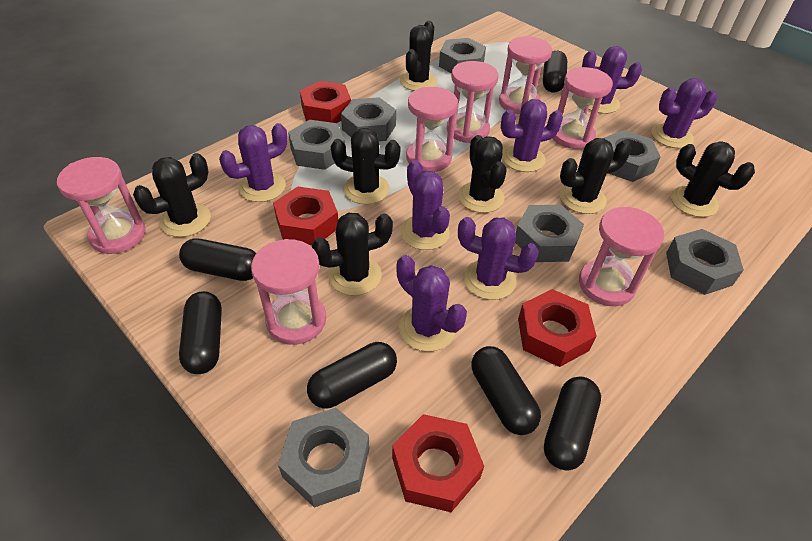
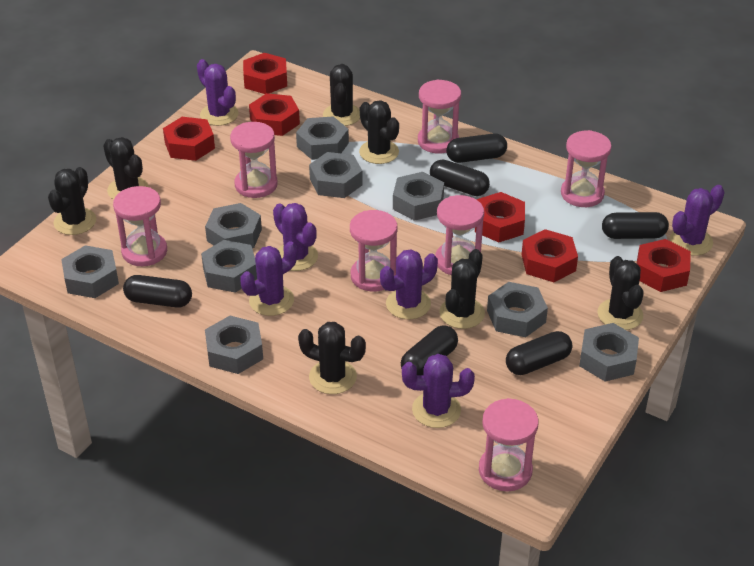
grey nut: [278,408,369,508] [288,120,345,170] [341,97,396,141] [439,38,486,74] [515,205,584,262] [604,130,661,182] [666,229,744,295] = 7 -> [61,245,119,298] [201,240,257,293] [205,203,262,248] [205,316,263,374] [296,116,349,160] [309,152,363,198] [393,172,444,221] [487,282,548,337] [579,323,639,382] = 9
purple cactus: [219,123,288,202] [396,255,467,352] [400,160,450,250] [458,217,539,300] [501,99,563,172] [582,46,642,114] [651,78,717,148] = 7 -> [197,59,239,126] [240,241,297,316] [273,203,318,271] [380,249,438,319] [402,354,475,428] [670,185,725,255] = 6
red nut: [273,187,338,245] [300,81,351,123] [392,414,484,512] [518,289,596,367] = 4 -> [163,117,215,161] [243,53,287,94] [249,93,300,136] [475,192,525,242] [521,229,578,282] [637,239,691,292] = 6

